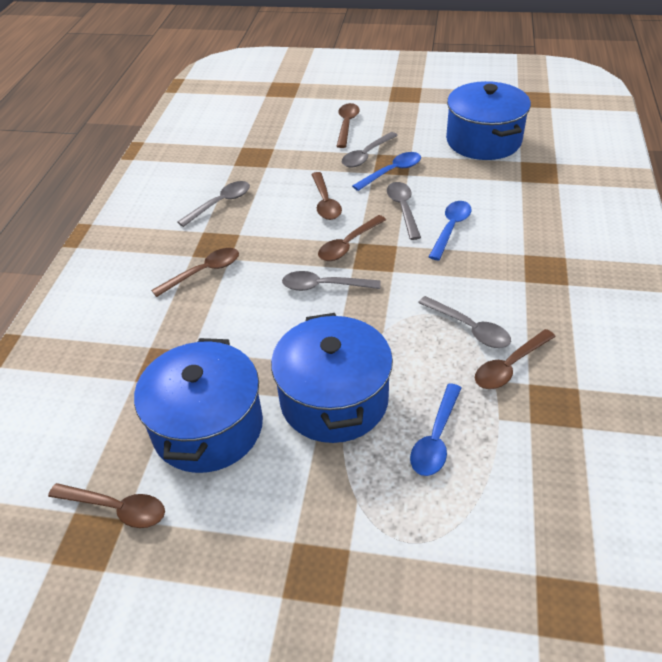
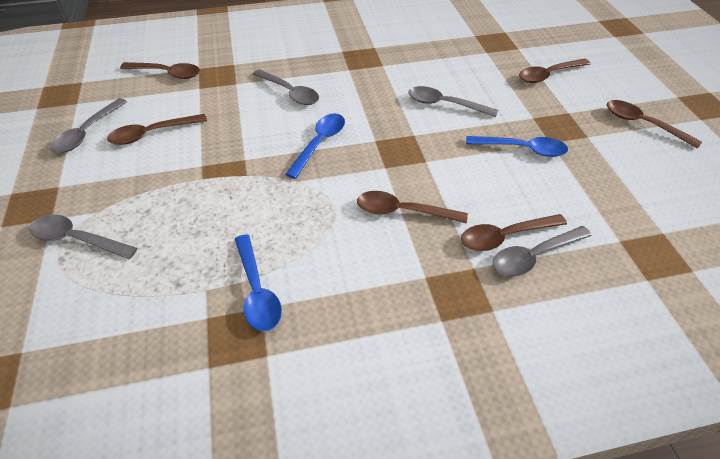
blue pot: [134,338,263,473] [271,313,393,443] [446,81,531,160] = 3 -> none = 0

